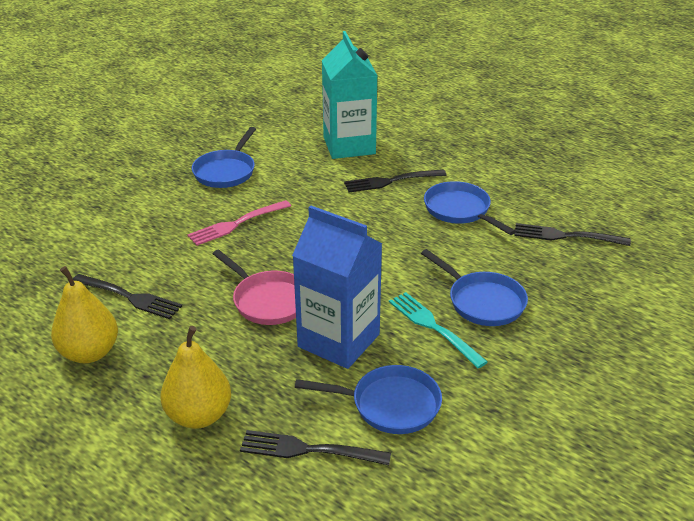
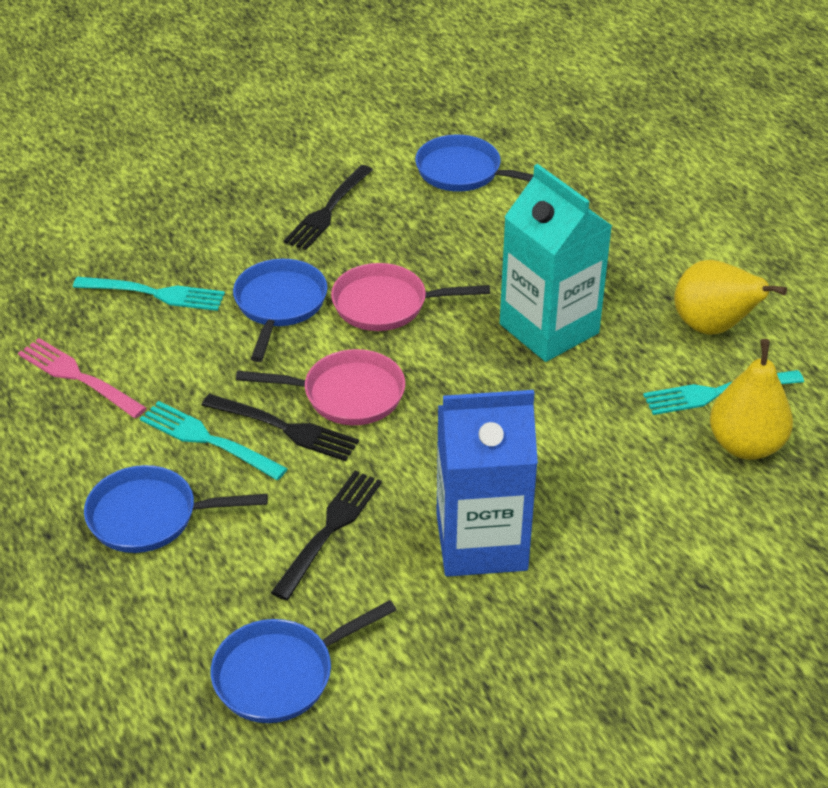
black fork: [73,274,182,319] [240,430,391,465] [344,169,447,192] [514,223,631,246] = 4 -> [201,394,359,461] [271,471,382,601] [284,165,373,250] = 3
pink pan: [213,250,296,325] = 1 -> [236,349,405,425] [331,263,490,331] = 2
turquoise fork: [389,292,488,368] = 1 -> [73,277,225,311] [140,401,288,480] [643,370,804,415] = 3

